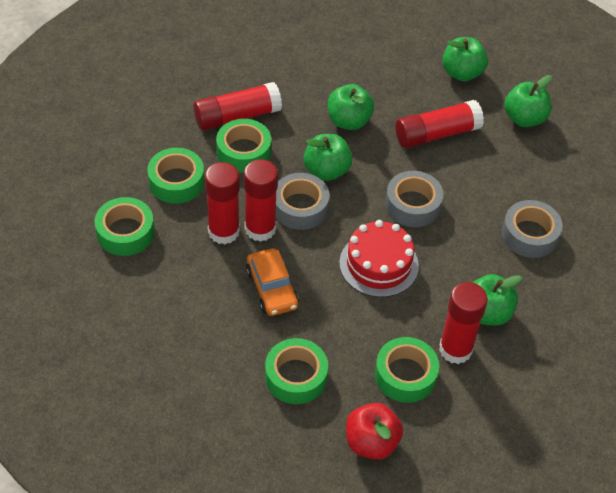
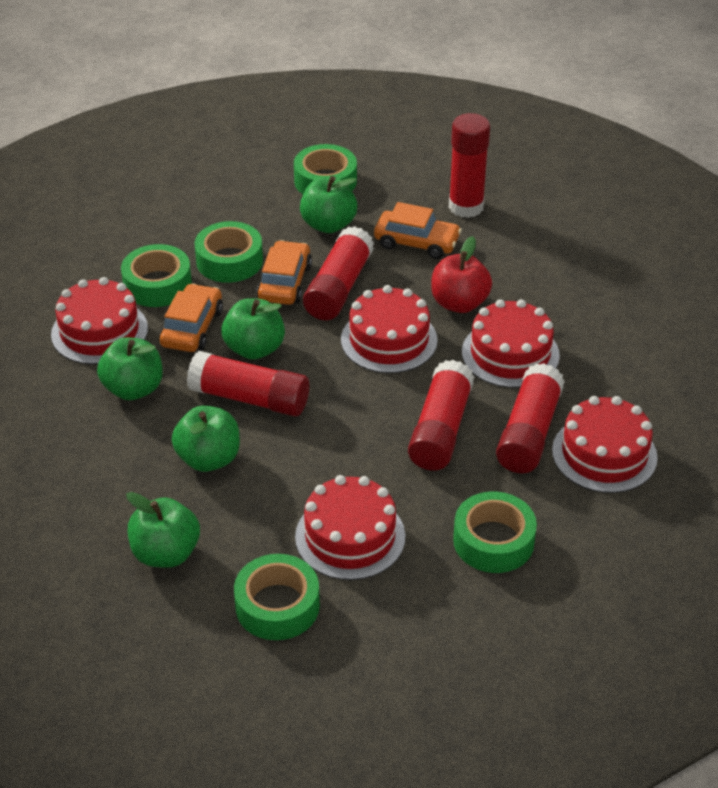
grey tape: [276,173,329,230] [385,171,443,227] [502,200,563,258] = 3 -> none = 0
orange car: [246,248,299,316] = 1 -> [160,283,223,352] [256,240,312,305] [374,202,462,259] = 3
red cake: [339,220,419,297] = 1 -> [51,277,148,365] [295,475,405,580] [341,285,438,373] [462,299,560,388] [552,396,658,493] = 5

